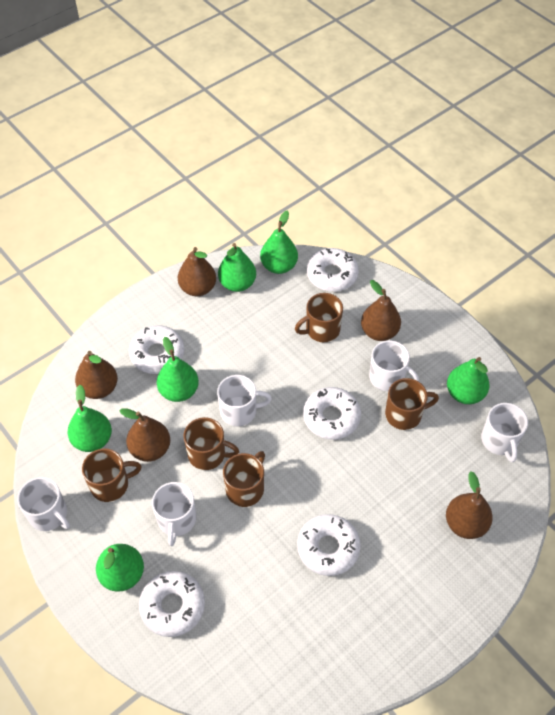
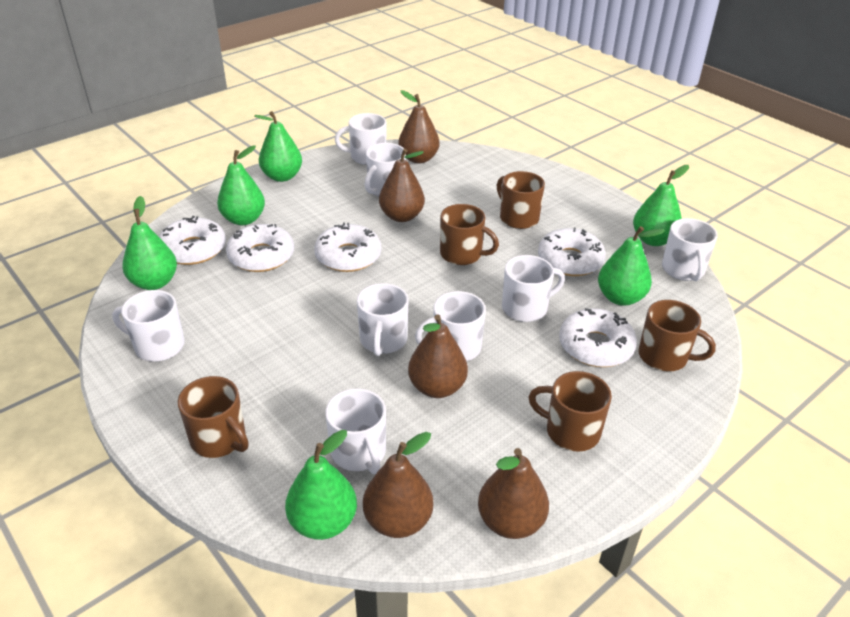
white mug: [17,477,70,531] [152,482,196,546] [217,375,272,426] [369,340,419,391] [481,403,528,462] = 5 -> [112,290,185,362] [325,388,386,474] [335,113,386,165] [357,283,409,356] [365,143,406,197] [415,291,486,361] [502,255,565,322] [662,218,718,281] = 8

